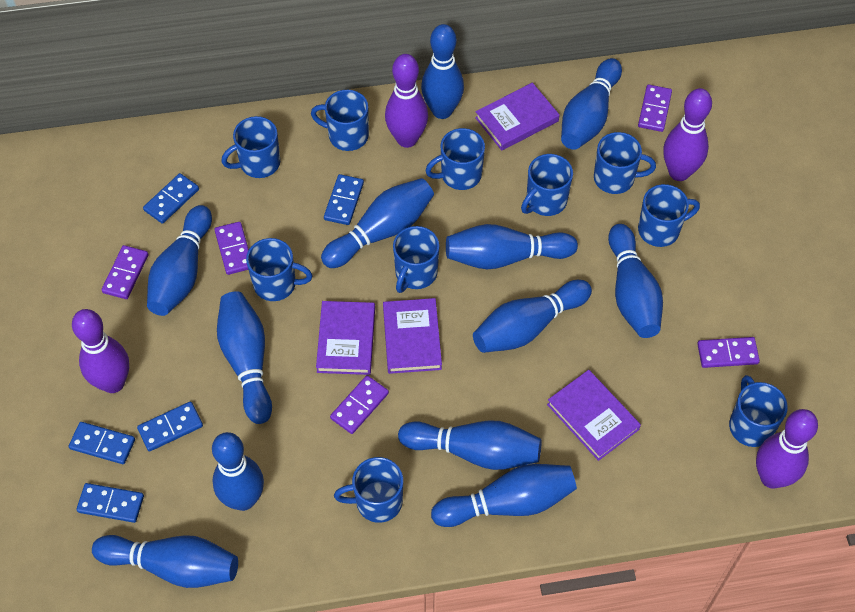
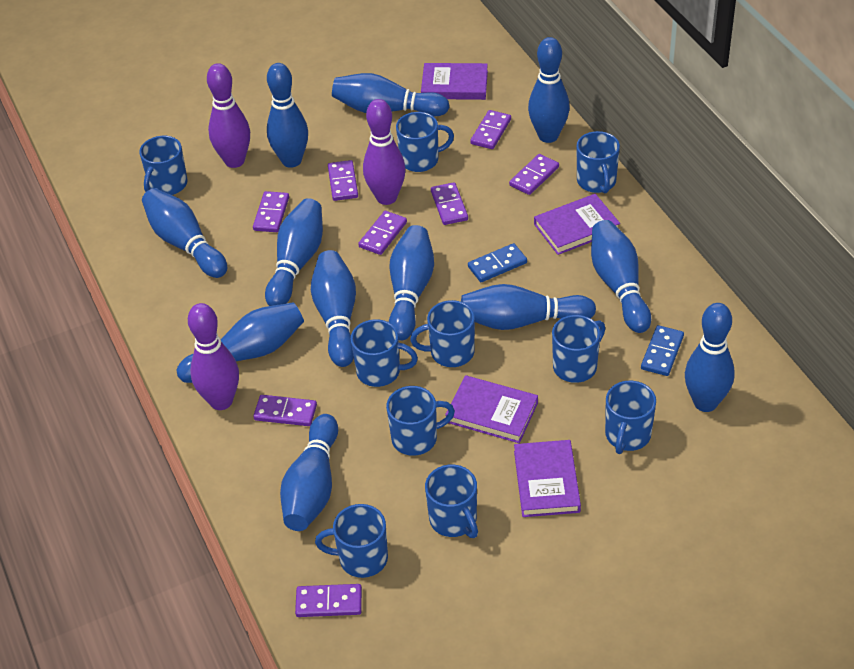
blue domino: [69,422,135,464] [76,483,144,523] [137,402,203,452] [143,173,199,224] [324,174,364,225] = 5 -> [468,243,527,282] [641,325,684,376] = 2
purple bowling pin: [72,309,129,393] [385,54,428,148] [663,88,712,181] [756,409,818,489] = 4 -> [188,303,239,410] [207,63,250,168] [363,99,406,205] = 3
purple domino: [102,245,148,299] [214,222,249,275] [330,375,389,434] [638,84,672,132] [697,337,760,368] = 5 -> [253,191,289,232] [253,395,317,426] [295,584,362,617] [328,160,358,201] [358,211,407,255] [431,182,468,225] [470,110,511,149] [509,154,559,195] = 8

